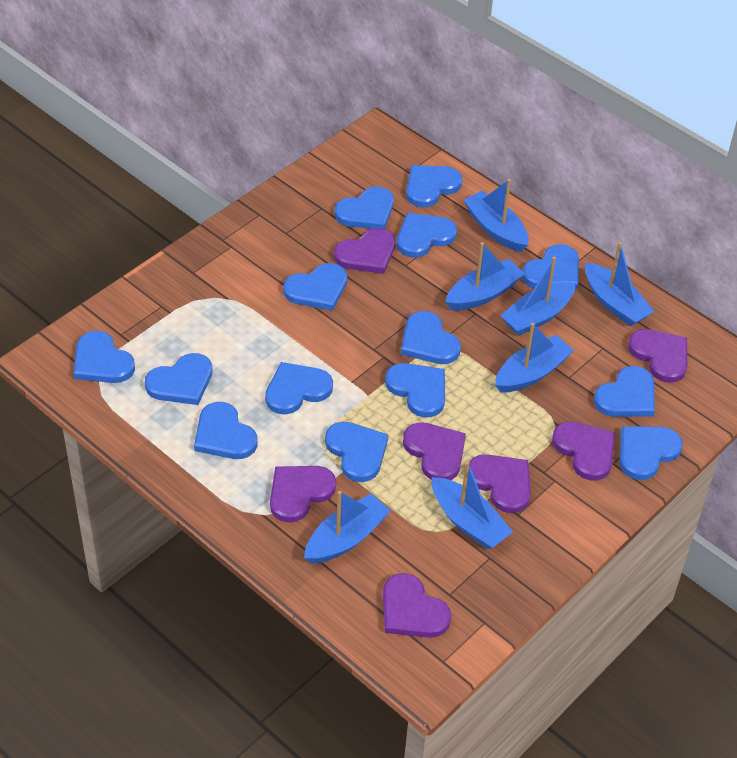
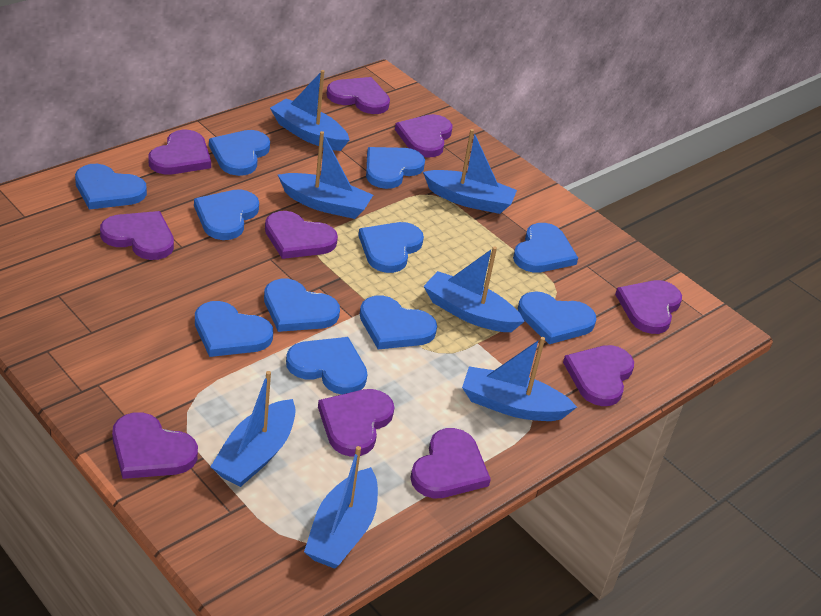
blue heart: [73,331,135,383] [145,353,213,405] [194,402,258,459] [265,362,333,415] [283,263,347,311] [325,422,388,482] [335,186,394,229] [385,363,445,418] [397,213,457,258] [401,311,461,364] [406,165,462,207] [522,244,579,289] [594,366,655,417] [620,426,683,480] = 14 -> [75,164,147,210] [194,189,259,240] [195,301,273,357] [209,130,270,176] [264,279,340,332] [286,337,367,395] [358,222,424,273] [360,295,437,350] [366,147,425,189] [513,223,578,273] [518,291,596,344] = 11
purple heart: [270,466,336,523] [334,228,395,274] [383,573,451,638] [403,422,466,480] [469,454,531,513] [552,421,615,481] [628,329,687,383] = 7 -> [100,211,174,260] [112,412,198,479] [148,130,211,174] [265,211,338,259] [318,389,395,457] [327,77,390,114] [395,114,452,158] [410,428,491,498] [563,345,634,406] [615,280,682,334] = 10

